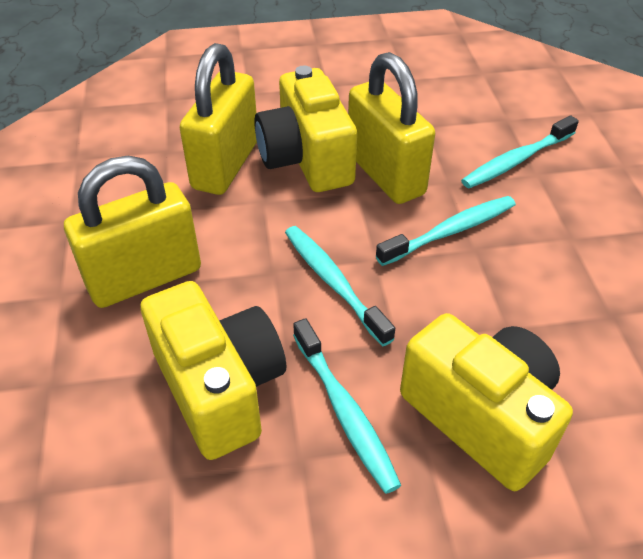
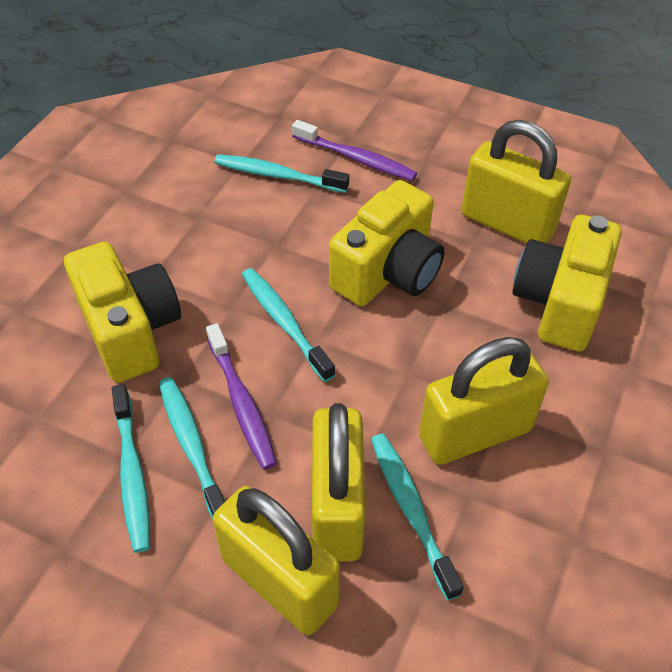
purple toothbrush: none = 0 -> [206,323,277,470] [292,120,417,181] = 2
turquoise toothbrush: [285,226,395,346] [293,318,401,494] [376,196,516,266] [461,116,579,188] = 4 -> [112,384,150,553] [159,377,225,520] [214,154,349,193] [242,268,335,382] [371,433,464,601] = 5
yellow padlock: [64,156,201,308] [180,43,257,195] [348,52,435,204] = 3 -> [213,486,340,635] [312,403,365,562] [419,337,549,465] [461,120,571,244] = 4

